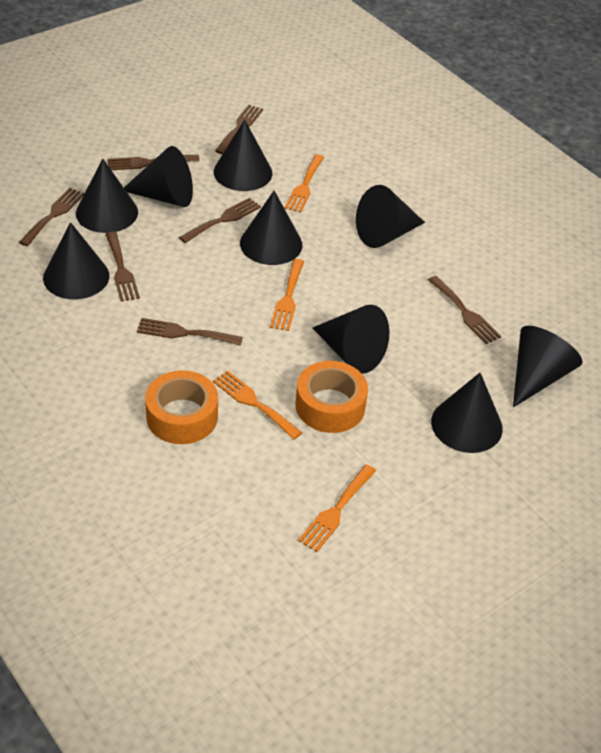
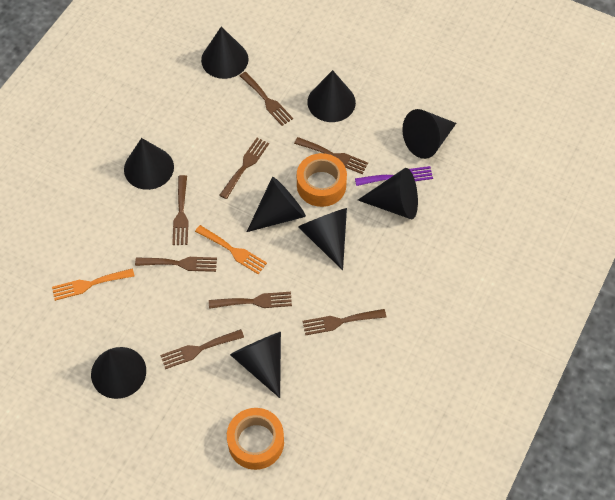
brown fork: [19,188,85,246] [105,232,140,302] [108,155,200,170] [137,318,243,346] [179,198,261,243] [215,105,263,154] [428,276,501,344] = 7 -> [135,257,217,272] [160,329,244,369] [172,175,189,245] [209,292,292,309] [220,138,269,199] [240,72,293,126] [294,137,368,174] [303,309,386,335] = 8
orange fork: [213,371,302,440] [270,259,304,331] [284,154,324,213] [298,464,376,552] = 4 -> [52,268,134,301] [195,225,267,274] = 2
purple fork: none = 0 -> [355,166,433,186] = 1

